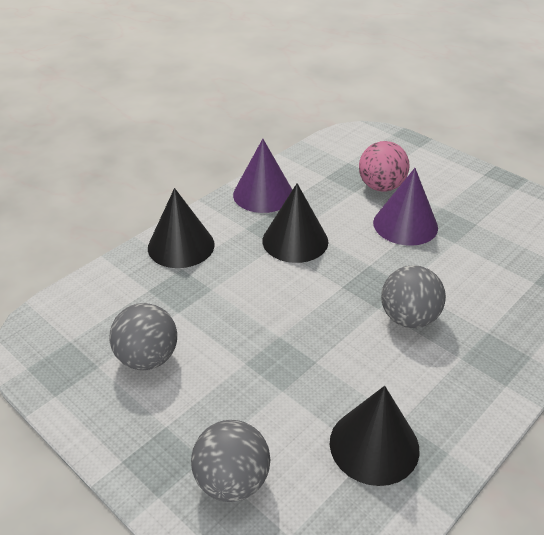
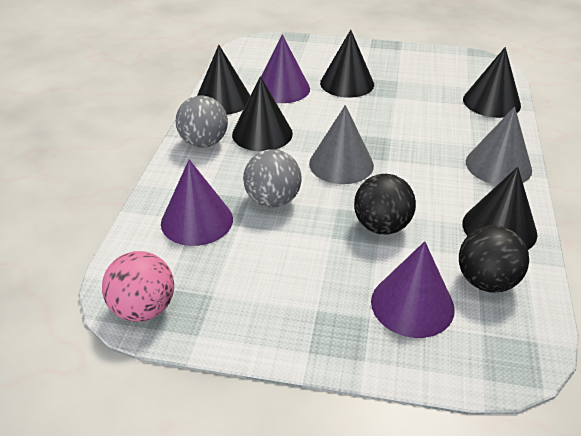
black ball: none = 0 -> [354,174,416,235] [459,225,529,293] = 2
black cone: [148,188,215,268] [262,183,328,263] [330,386,419,486] = 3 -> [197,45,250,115] [232,76,293,151] [320,30,374,98] [462,167,537,250] [463,47,521,118] = 5
grey ball: [109,303,177,370] [191,420,270,502] [381,265,446,328] = 3 -> [176,95,228,148] [243,150,302,208] = 2
grey cone: none = 0 -> [309,105,374,184] [466,106,532,185] = 2
purple cone: [233,139,292,213] [373,168,438,246] = 2 -> [161,159,233,246] [261,34,310,103] [371,241,455,338] = 3

